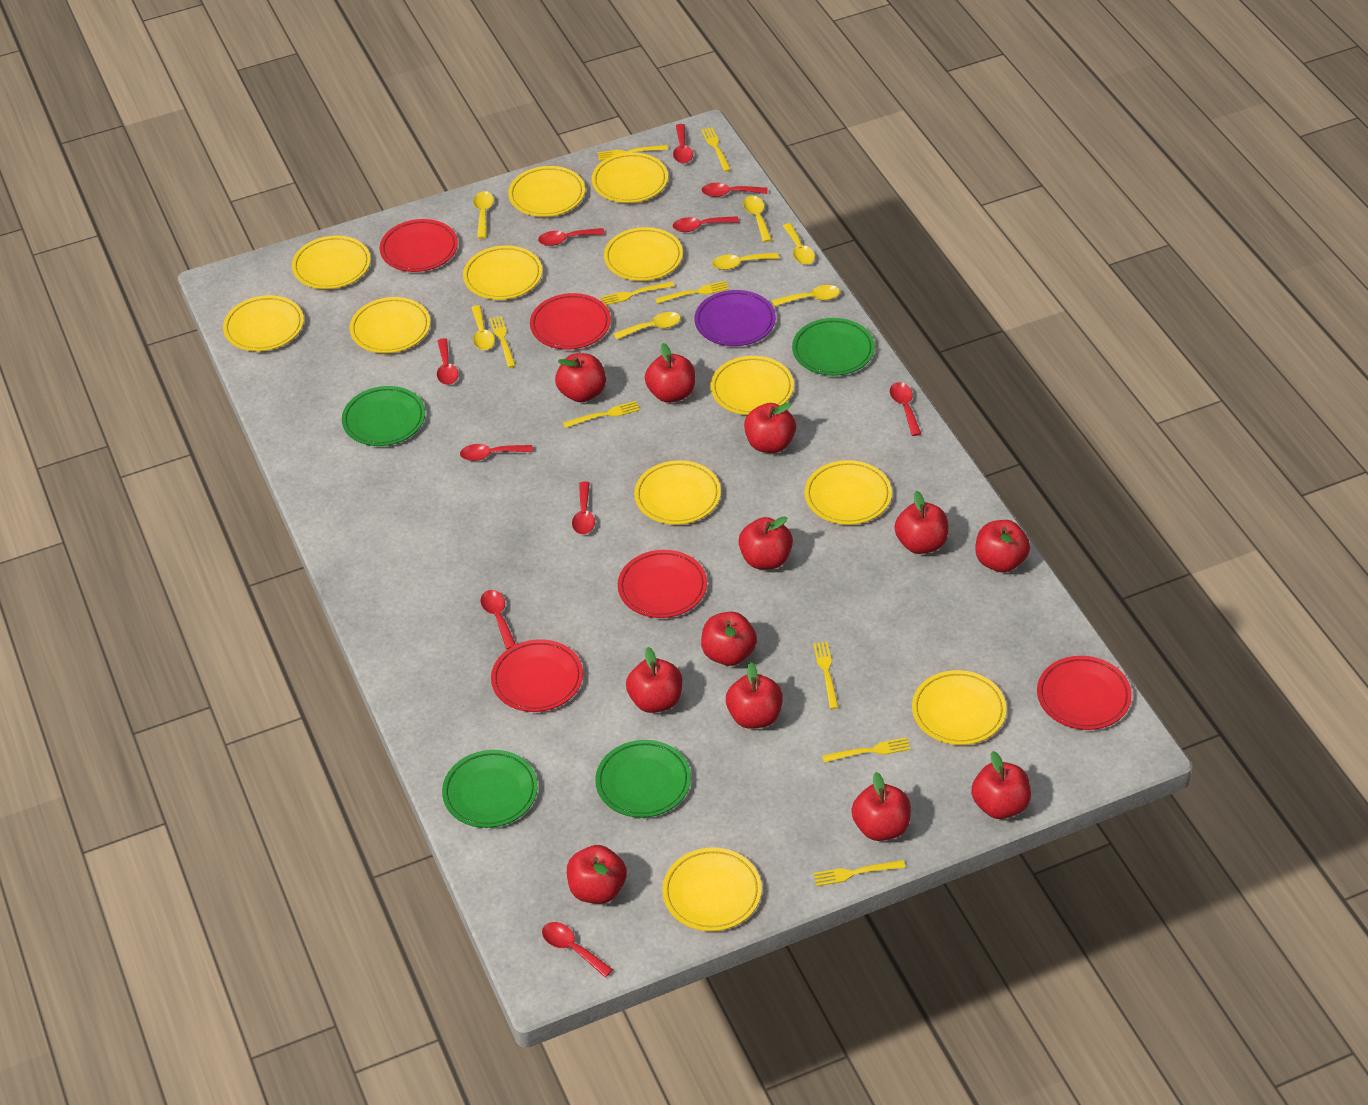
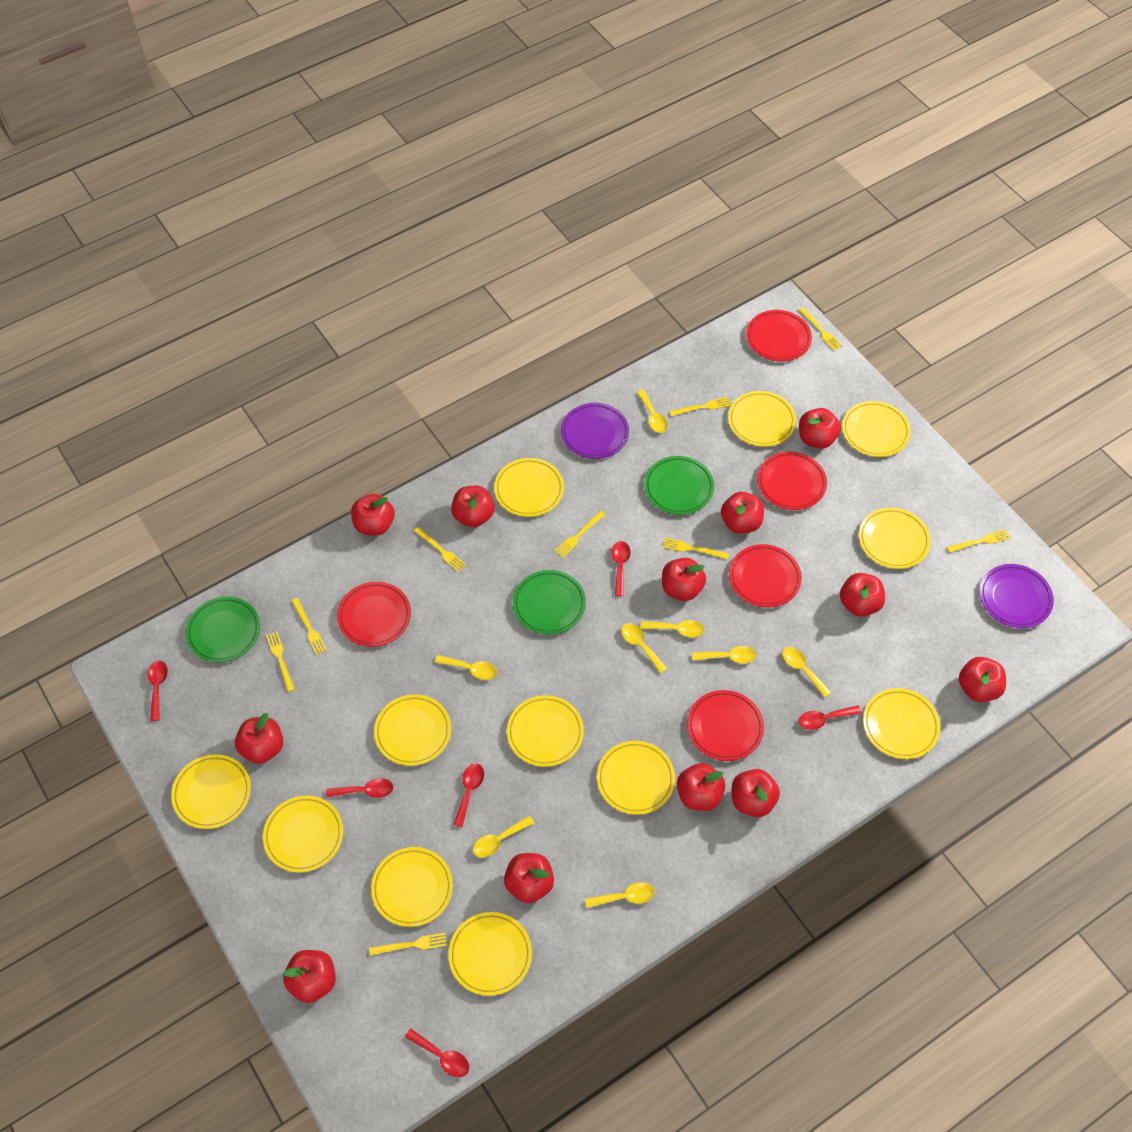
green plate: [342,386,425,446] [442,750,538,828] [595,740,691,818] [792,318,875,376] = 4 -> [185,597,260,663] [513,570,586,635] [644,456,714,515] = 3
purple plate: [695,290,776,346] = 1 -> [561,403,629,459] [979,564,1054,628] = 2
red spoon: [437,338,459,385] [460,444,533,461] [480,590,516,649] [538,228,605,246] [542,922,613,978] [572,482,595,534] [673,124,693,163] [673,216,739,232] [702,183,768,197] [890,382,921,436] = 10 -> [147,660,168,721] [326,778,393,798] [405,1029,469,1077] [453,763,484,827] [611,541,631,596] [799,705,862,730] = 6
yellow spoon: [471,305,495,350] [473,191,494,239] [613,312,681,340] [712,253,779,270] [743,196,772,242] [772,285,840,306] [783,223,815,265] = 7 -> [435,655,497,680] [473,816,534,858] [585,882,654,908] [621,623,667,673] [637,390,668,433] [641,620,704,637] [692,646,756,664] [782,647,832,697] = 8

